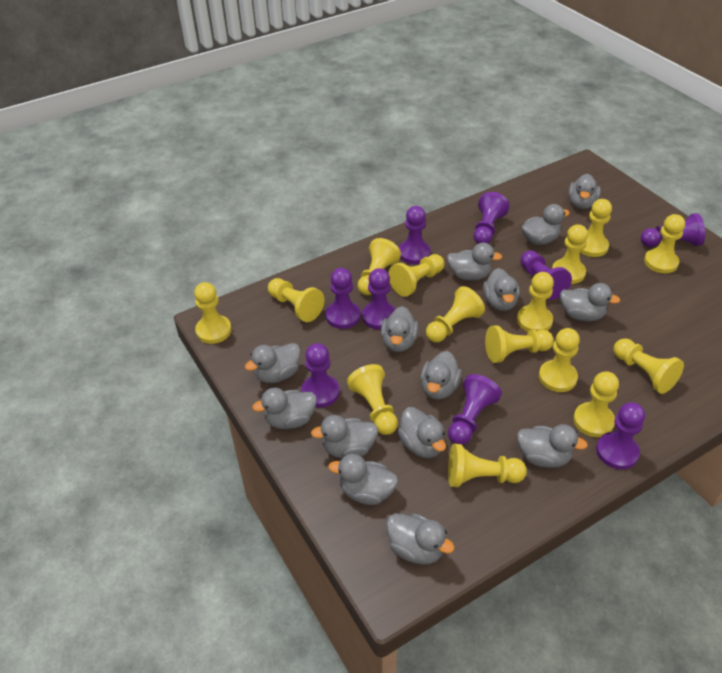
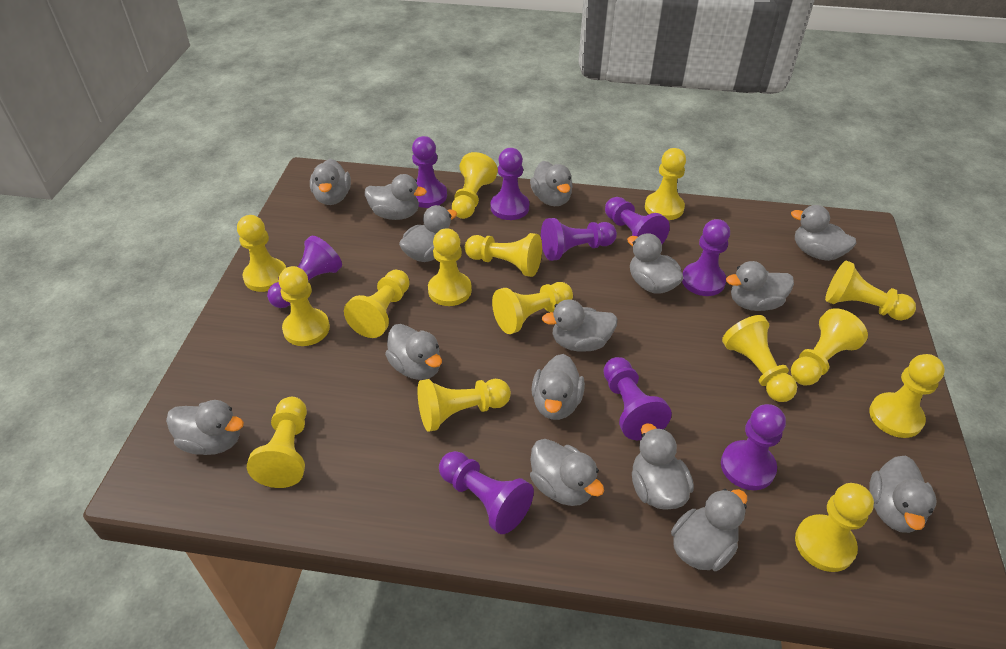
grey duck: [245,343,301,383] [252,388,317,429] [311,415,378,458] [328,454,398,505] [381,306,419,352] [386,513,455,564] [398,407,446,458] [420,351,462,399] [447,243,502,281] [483,268,520,311] [517,424,588,468] [521,204,570,245] [560,283,620,321] [568,174,601,209] = 14 -> [166,400,244,455] [310,159,351,205] [365,174,427,220] [385,324,442,380] [399,205,457,262] [530,161,573,206] [530,439,604,506] [531,354,585,420] [542,299,617,352] [627,233,684,294] [632,423,694,510] [671,489,747,571] [726,261,794,311] [791,205,856,261] [869,455,937,533] = 15

